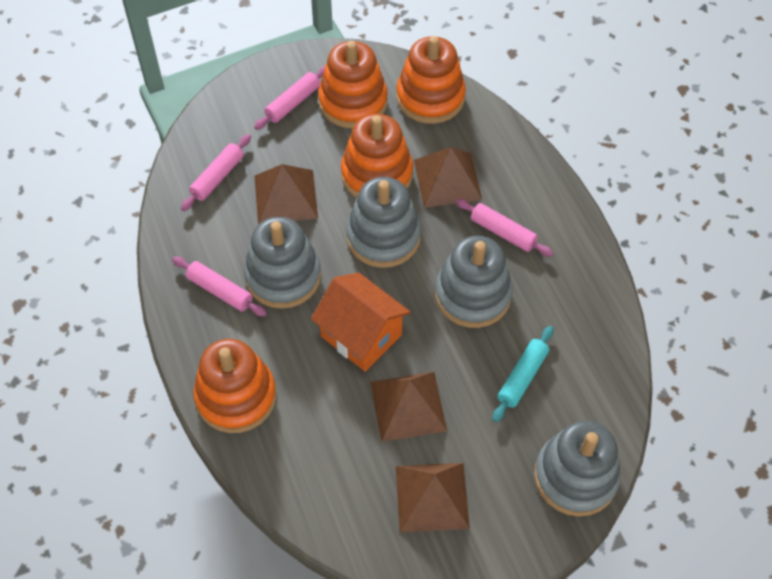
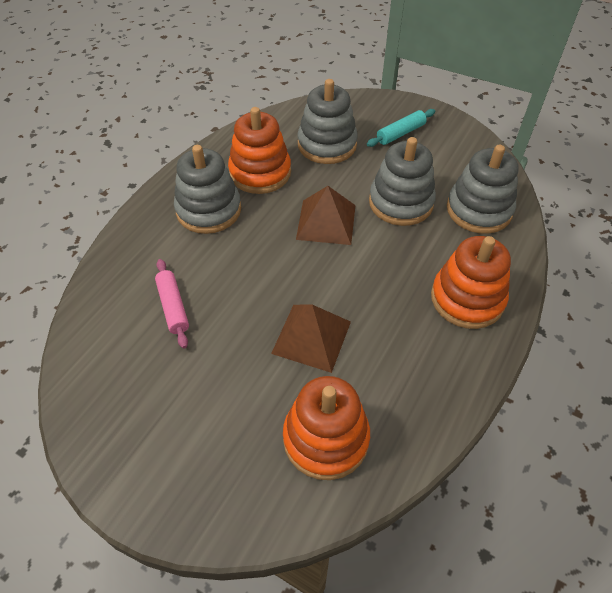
brown pyramid: [254,164,318,224] [370,372,447,442] [396,463,470,532] [414,147,482,207] = 4 -> [271,304,351,373] [296,186,356,245] = 2
orange house: [311,273,411,372] = 1 -> none = 0
orange stacking toy: [193,339,276,433] [318,41,388,128] [341,114,413,198] [396,36,466,124] = 4 -> [228,107,291,194] [283,376,370,480] [431,236,511,329] = 3
pink rolling pin: [172,256,267,317] [181,134,251,211] [254,66,325,130] [456,199,554,257] = 4 -> [155,259,189,349] = 1

